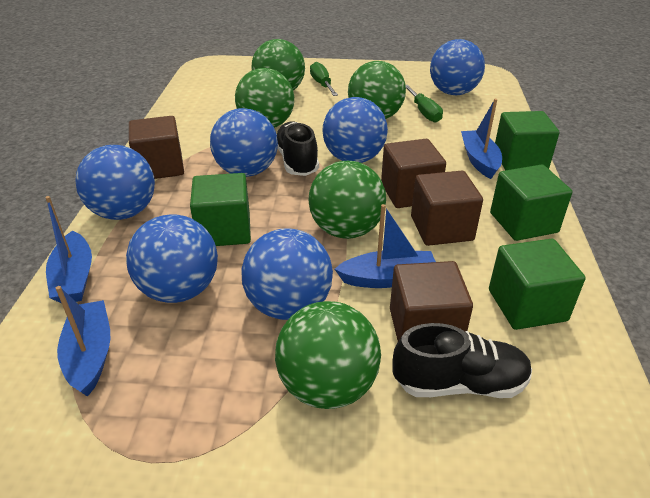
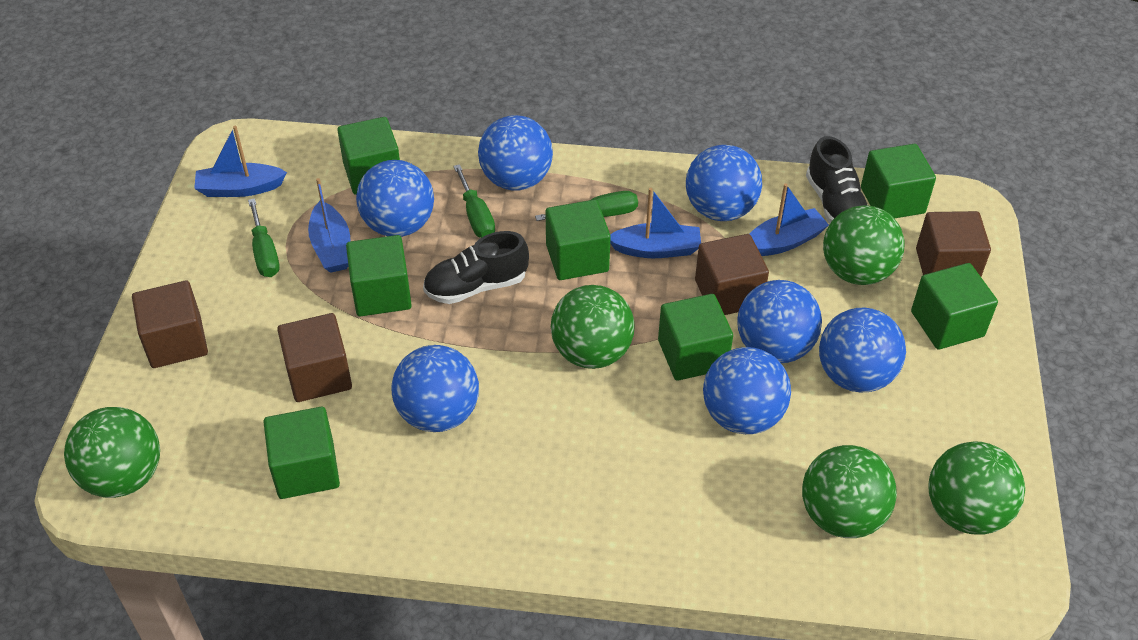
blue ball: [75,145,155,220] [126,214,218,303] [210,108,278,177] [241,228,333,320] [322,97,388,163] [430,39,485,95] = 6 -> [356,160,434,237] [391,345,479,432] [478,115,553,191] [686,145,762,221] [703,347,791,434] [737,280,822,364] [819,308,906,392] = 7
green cube: [190,173,251,246] [489,239,585,330] [490,165,572,241] [495,111,559,170] = 4 -> [263,407,340,499] [337,117,400,195] [346,235,412,316] [546,200,611,280] [658,294,733,381] [861,144,936,219] [911,263,998,349] = 7
green screwdriver: [310,62,338,96] [405,85,443,123] = 2 -> [248,198,280,277] [453,164,495,238] [535,191,638,221] = 3

